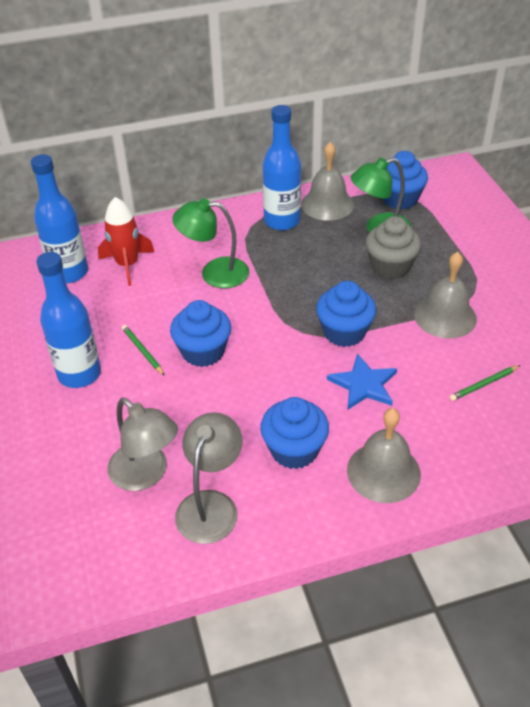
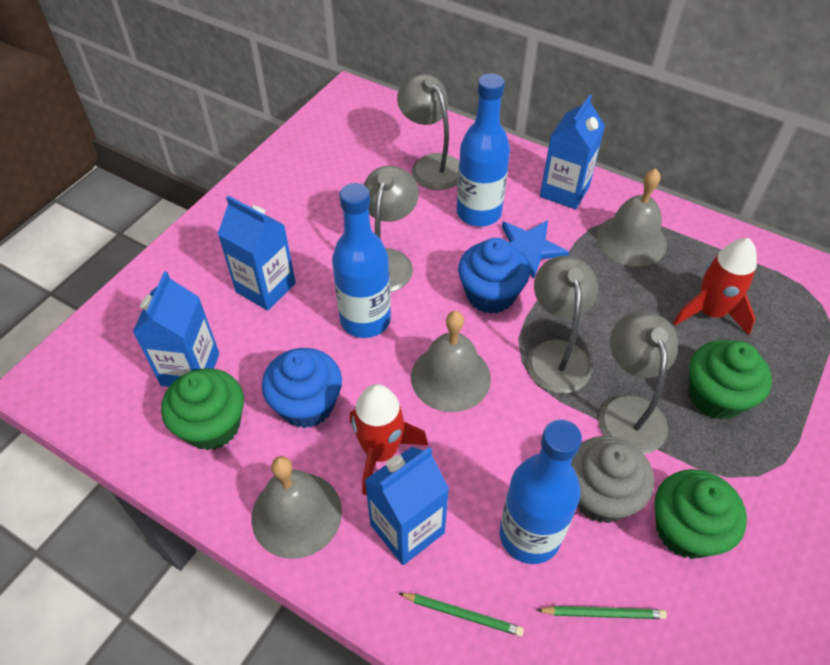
blue carton: none = 0 -> [133,271,219,387] [218,196,296,311] [364,447,449,565] [540,95,605,209] = 4
blue cupcake: [170,300,231,367] [260,397,329,469] [316,281,376,347] [383,151,428,209] = 4 -> [262,348,342,428] [458,238,530,314] = 2
green cupcake: none = 0 -> [161,368,244,450] [654,469,747,559] [689,340,772,420] = 3
green lamp: [172,198,249,288] [350,158,412,232] = 2 -> none = 0
grey lamp: [107,398,178,491] [175,412,243,544] = 2 -> [363,166,419,292] [397,74,459,190] [527,256,598,393] [599,311,678,454] = 4
red rocket: [98,197,154,286] = 1 -> [350,384,428,495] [673,238,757,335] = 2

